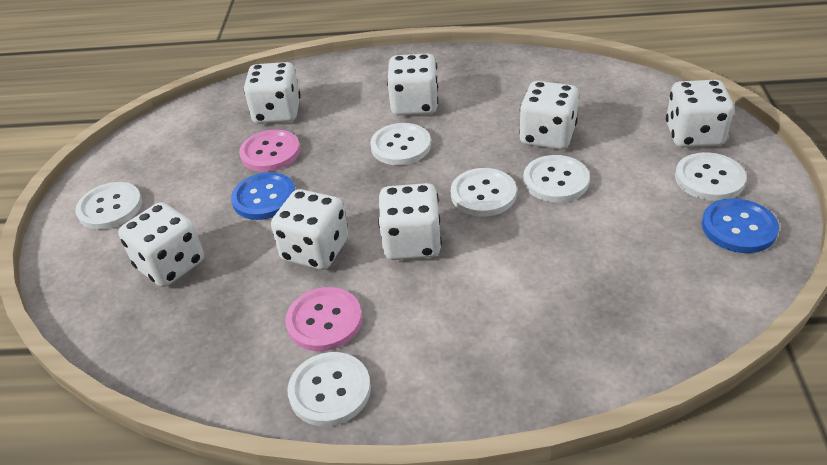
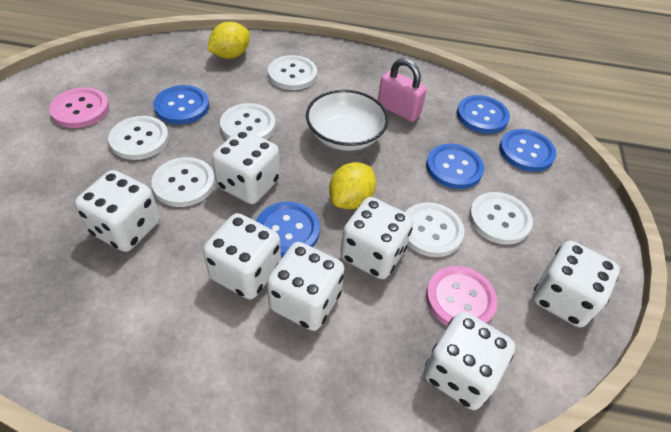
blue button: [231,172,295,220] [702,198,779,253] = 2 -> [154,85,209,125] [256,201,320,257] [426,144,484,189] [457,95,510,134] [499,129,556,172] = 5
pink padlock: none = 0 -> [378,58,427,122] = 1
white bowl: none = 0 -> [306,90,389,151] = 1
yellow lemon: none = 0 -> [207,22,250,59] [329,162,376,209] = 2

